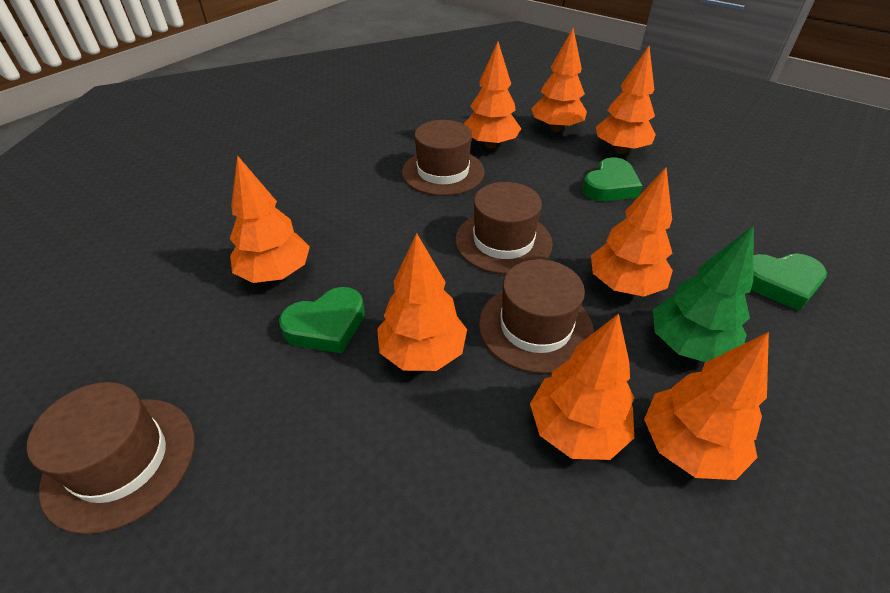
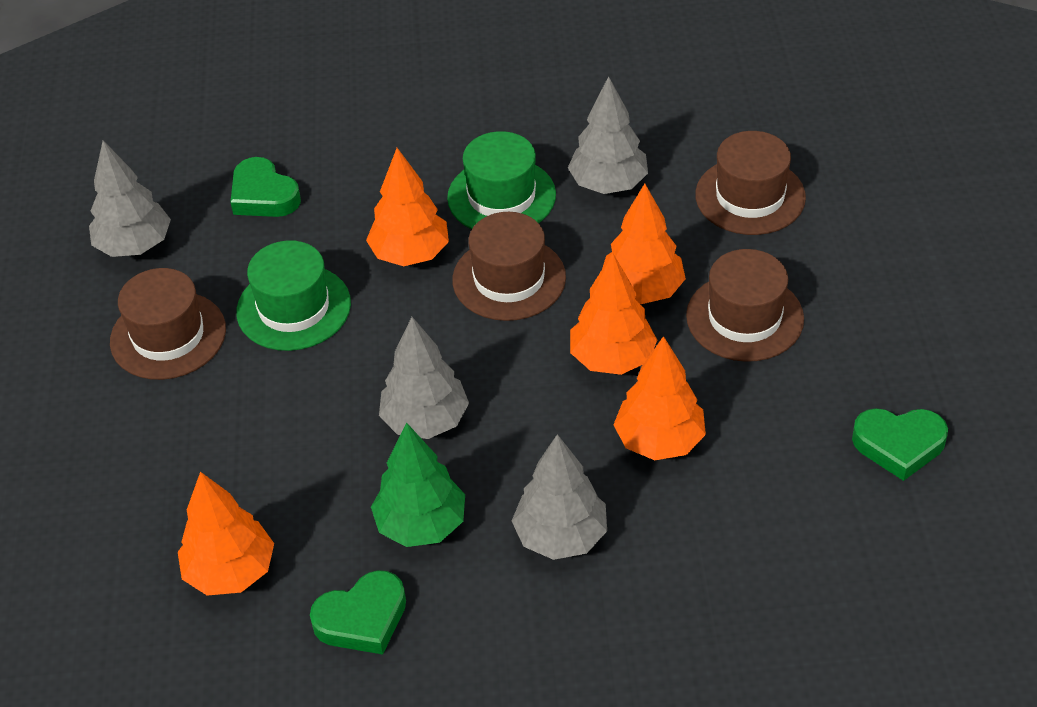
green hat: none = 0 -> [236,240,351,351] [447,131,556,229] = 2
grey tree: none = 0 -> [89,141,171,257] [379,317,469,439] [512,434,607,560] [568,76,648,194] = 4
orange tree: [230,155,310,283] [377,233,467,371] [464,42,521,148] [530,314,634,460] [531,28,587,132] [591,167,673,297] [596,46,656,154] [644,332,769,480] = 8 -> [178,472,274,596] [366,148,449,266] [570,253,657,375] [602,184,686,304] [613,336,706,460] = 5

